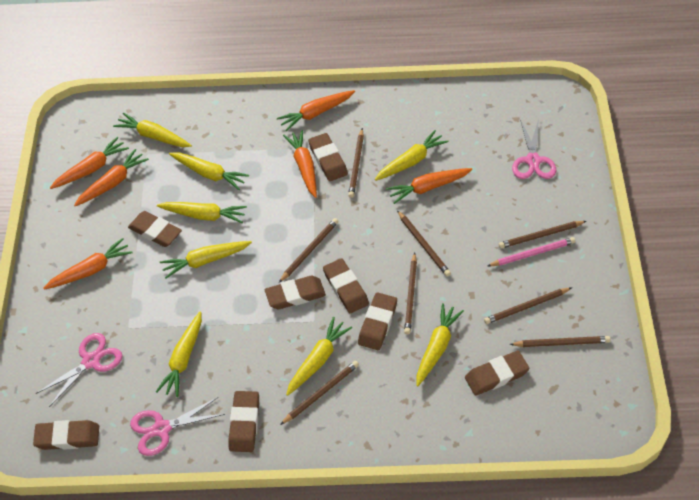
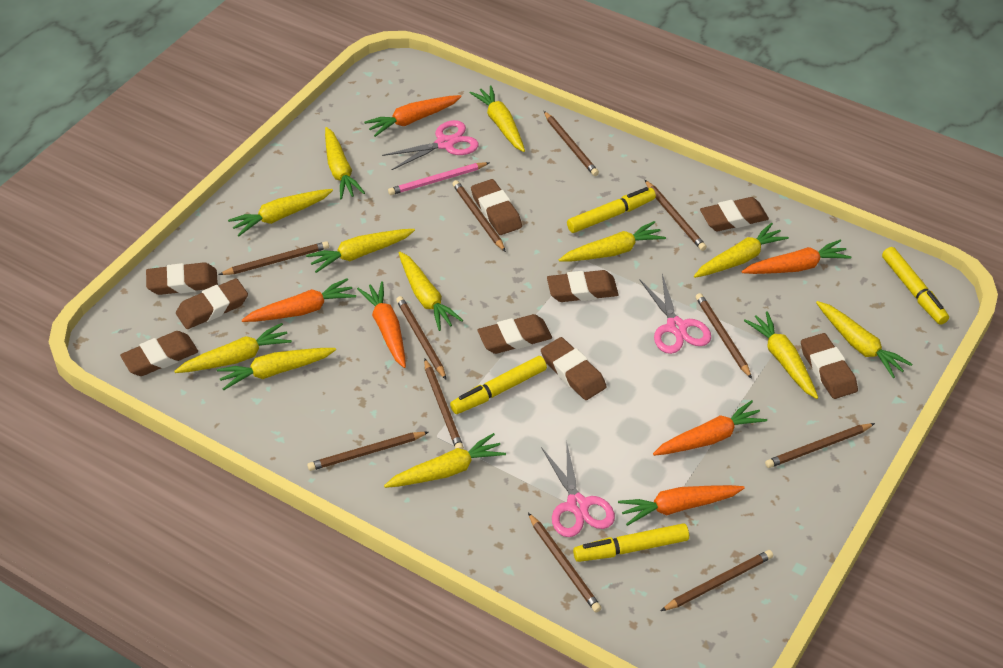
brown eraser: [33,420,99,450] [128,211,182,247] [228,391,259,452] [265,276,326,309] [308,133,348,181] [323,258,369,313] [358,292,397,350] [465,351,529,396] = 8 -> [120,331,198,376] [146,262,218,295] [176,278,248,329] [471,179,522,235] [478,314,552,354] [541,337,607,400] [547,270,618,302] [700,197,769,231] [801,333,858,399] = 9
brown pencil: [279,218,339,283] [280,361,359,425] [348,128,364,198] [397,210,451,276] [404,253,417,334] [484,287,572,324] [499,221,586,249] [510,336,611,347] = 8 -> [219,241,329,275] [307,432,429,471] [396,296,446,379] [424,358,464,449] [452,180,506,252] [528,513,602,613] [544,111,599,176] [645,180,707,251] [661,550,773,611] [696,293,752,379] [765,423,875,468] = 11
yellow carrot: [113,112,192,147] [156,311,202,397] [157,202,247,223] [160,241,252,278] [169,152,249,190] [286,317,352,396] [375,130,448,181] [416,303,464,387] = 8 -> [174,323,292,373] [217,348,336,390] [228,189,333,236] [306,229,415,273] [325,127,365,199] [384,433,506,488] [399,252,463,331] [470,85,525,152] [559,221,666,262] [694,223,789,278] [744,311,818,399] [816,301,912,378] = 12
yellow marker: none = 0 -> [450,356,547,414] [567,187,656,233] [573,523,689,562] [882,247,949,325] = 4

